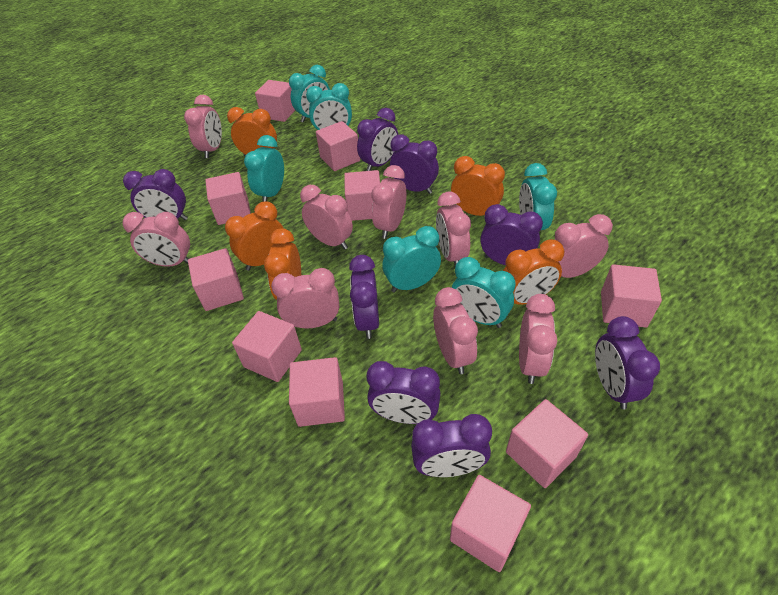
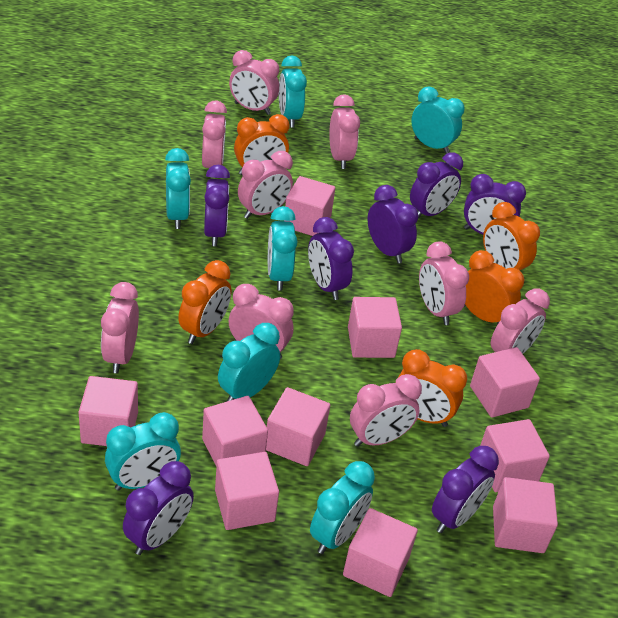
purple clock: [123,169,188,220] [349,255,379,339] [357,108,398,171] [367,361,441,424] [390,134,439,194] [411,414,492,477] [481,204,543,265] [595,316,660,409] = 8 -> [123,461,194,555] [204,165,230,246] [308,217,354,300] [368,185,418,264] [410,153,463,218] [432,446,499,533] [464,174,526,234] = 7
turquoise clock: [244,135,284,202] [289,65,330,123] [306,83,352,130] [382,226,441,293] [452,257,515,328] [519,163,557,235] = 6 -> [105,412,181,491] [165,148,191,229] [218,323,280,401] [268,206,297,290] [279,55,307,128] [310,461,375,554] [411,86,465,154] = 7

